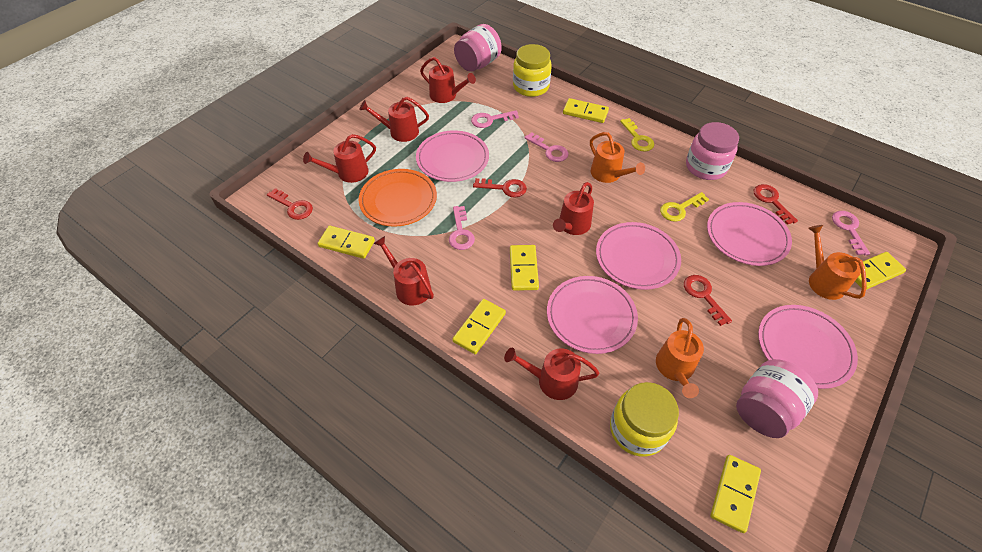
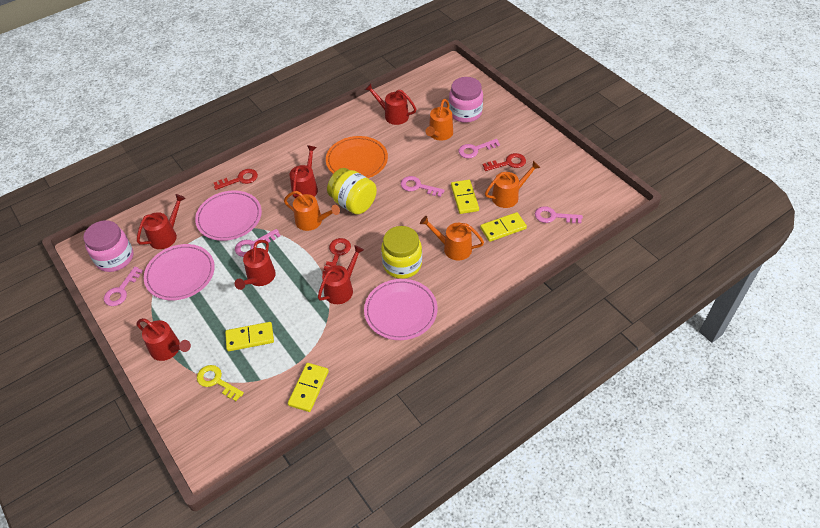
orange watering can: [590,132,645,183] [656,318,704,398] [808,225,866,300] = 3 -> [284,191,340,231] [420,216,484,260] [425,99,453,141] [485,161,540,208] = 4
pink jar: [454,24,502,72] [686,122,739,180] [736,359,818,438] = 3 -> [83,220,133,272] [449,77,483,123] = 2
pink key: [449,206,475,250] [471,111,519,128] [524,132,569,162] [832,211,870,255] = 4 -> [104,267,143,306] [235,229,281,257] [401,176,445,197] [458,139,500,158] [535,206,583,223] = 5
pink plate: [416,130,489,182] [547,276,638,354] [596,222,681,290] [707,202,792,266] [758,305,858,389] = 5 -> [144,244,215,300] [195,190,262,241] [364,279,438,340] = 3
red key: [267,188,313,220] [473,178,527,198] [684,275,732,326] [754,184,798,225] = 4 -> [214,169,258,190] [322,238,351,274] [483,153,526,171] = 3
yellow domino: [318,226,375,259] [452,299,506,354] [510,245,539,291] [563,98,609,123] [710,455,761,533] [855,252,906,290] = 6 -> [225,322,274,351] [288,363,329,412] [451,180,479,214] [480,212,527,242] = 4
yellow key: [620,118,654,151] [660,192,709,222] = 2 -> [197,365,244,401] = 1

